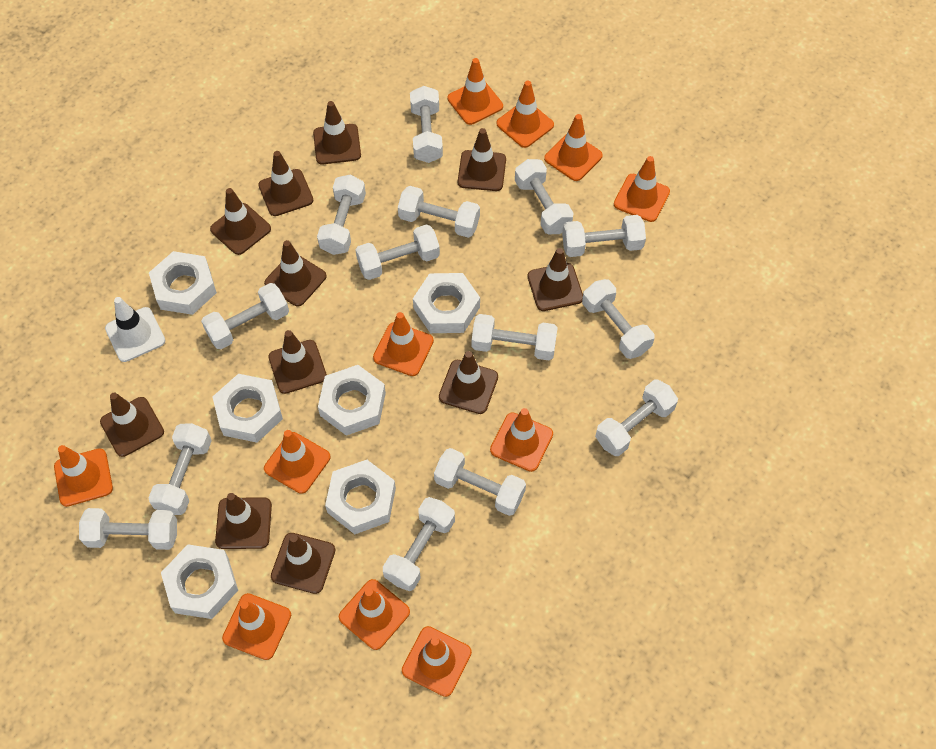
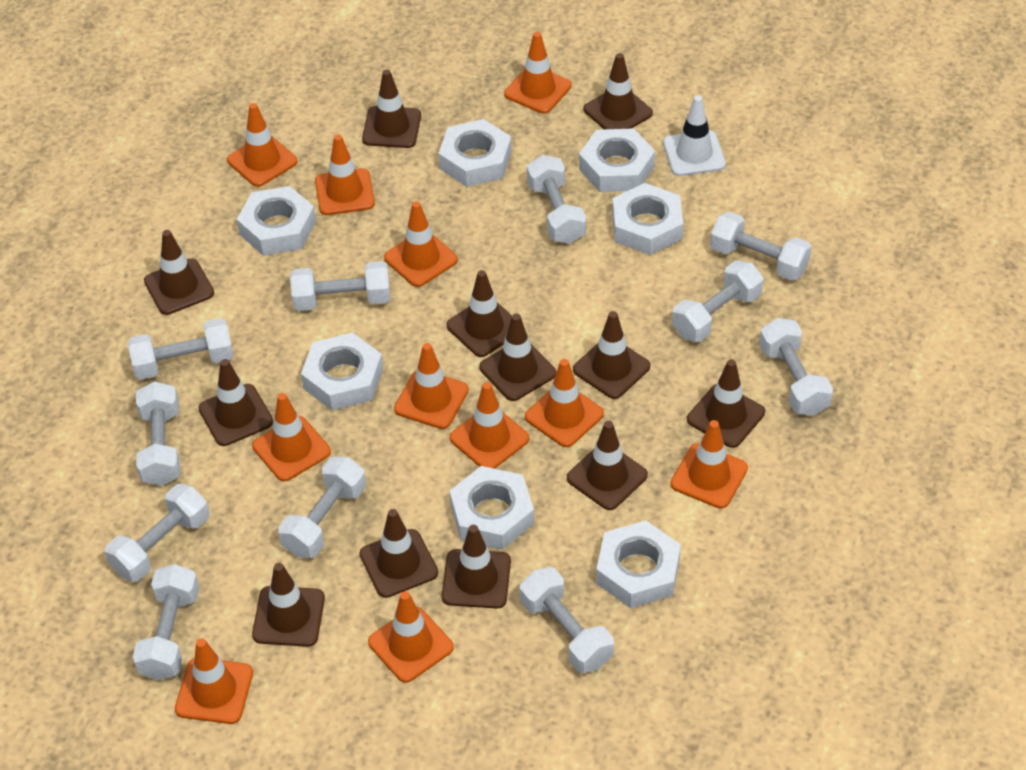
brown traffic cone: [100,393,164,457] [210,188,271,255] [215,493,272,549] [258,151,313,216] [264,240,326,306] [268,330,327,394] [271,533,335,594] [313,101,361,164] [439,351,498,414] [458,128,506,191] [528,248,583,311] = 11 -> [144,230,214,315] [199,359,273,446] [252,563,325,647] [360,509,438,598] [362,69,421,148] [442,525,511,609] [446,270,512,357] [479,314,556,401] [567,421,648,510] [573,311,650,399] [584,53,653,129] [687,359,765,448] = 12
white dumbbell: [79,508,177,550] [149,423,211,515] [201,283,289,349] [317,175,366,255] [356,224,440,280] [383,497,455,591] [398,186,480,238] [410,86,443,163] [434,448,526,516] [472,314,558,360] [515,159,574,234] [562,215,646,257] [582,279,654,359] [595,380,678,456] = 14 -> [105,484,209,582] [128,318,234,380] [133,564,199,680] [136,381,180,486] [278,457,366,558] [290,261,390,311] [520,567,614,673] [527,155,586,244] [672,260,764,342] [710,212,812,281] [759,318,833,416] = 11
white nut: [149,251,217,315] [161,545,238,619] [213,374,283,443] [318,365,386,436] [325,460,396,534] [413,273,480,333] = 6 -> [237,186,316,256] [301,333,383,411] [438,119,512,187] [450,466,534,550] [579,128,655,192] [596,520,681,608] [612,183,683,255] = 7

